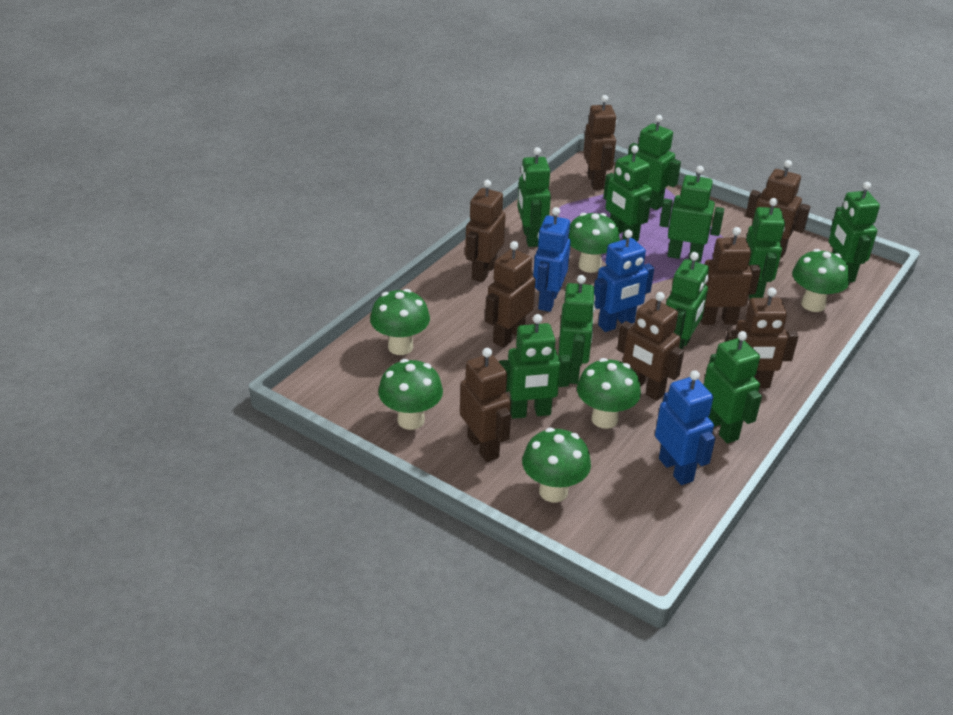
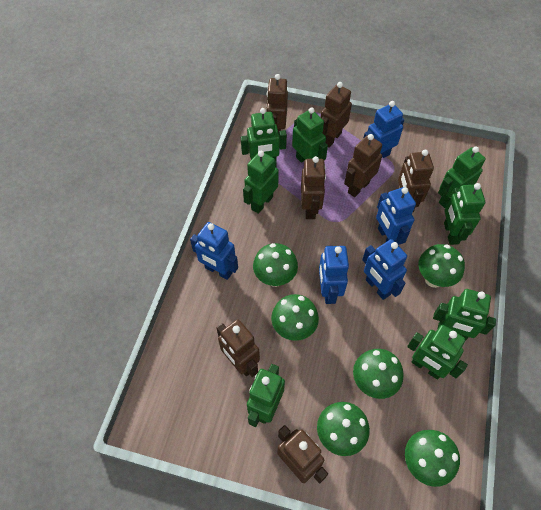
blue robot: [533,207,571,312] [594,229,654,332] [655,370,715,485] = 3 -> [190,222,238,280] [319,246,349,304] [362,239,407,300] [364,101,404,158] [376,187,416,245] = 5
brown robot: [460,348,511,462] [465,180,506,282] [485,241,536,348] [583,95,617,190] [617,292,684,401] [701,227,761,325] [725,288,799,388] [745,160,810,257] = 8 -> [217,319,260,377] [266,74,288,133] [277,425,328,483] [301,156,326,219] [321,82,352,148] [344,134,382,197] [398,150,434,212] = 7
green robot: [499,314,572,419] [517,147,551,247] [558,275,596,384] [603,145,652,241] [628,115,681,210] [660,166,724,262] [666,252,709,350] [704,331,762,443] [746,198,785,299] [829,182,880,282] = 10 -> [241,108,287,163] [243,151,279,214] [247,364,285,427] [292,107,328,163] [407,325,468,380] [433,289,496,341] [438,146,486,208] [444,183,485,245] = 8

